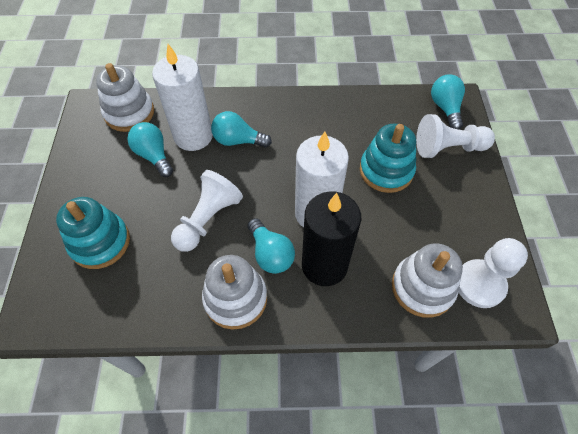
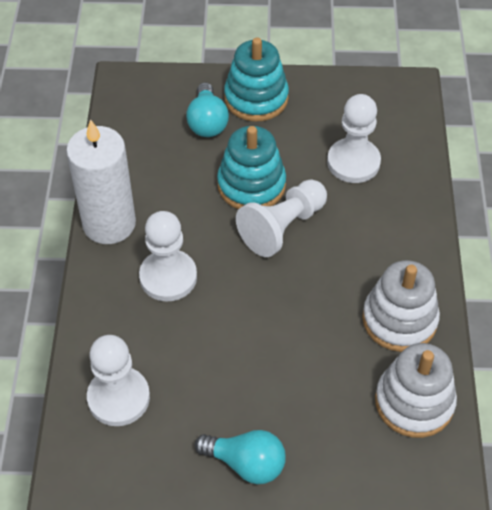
black candle: [302,191,361,286] = 1 -> none = 0
turquoise light bulb: [127,122,173,177] [211,111,272,148] [248,218,295,274] [431,74,465,129] = 4 -> [186,82,229,137] [195,430,286,484] = 2
white candle: [152,44,213,151] [295,132,349,227] = 2 -> [66,119,136,244] = 1
white pawn: [171,170,243,252] [416,114,495,158] [459,238,528,308] = 3 -> [87,335,150,426] [139,211,197,302] [236,180,327,257] [327,94,381,183] = 4
white stacking toy: [96,63,154,132] [202,255,267,330] [392,243,463,318] = 3 -> [362,260,440,352] [375,343,457,438] = 2

